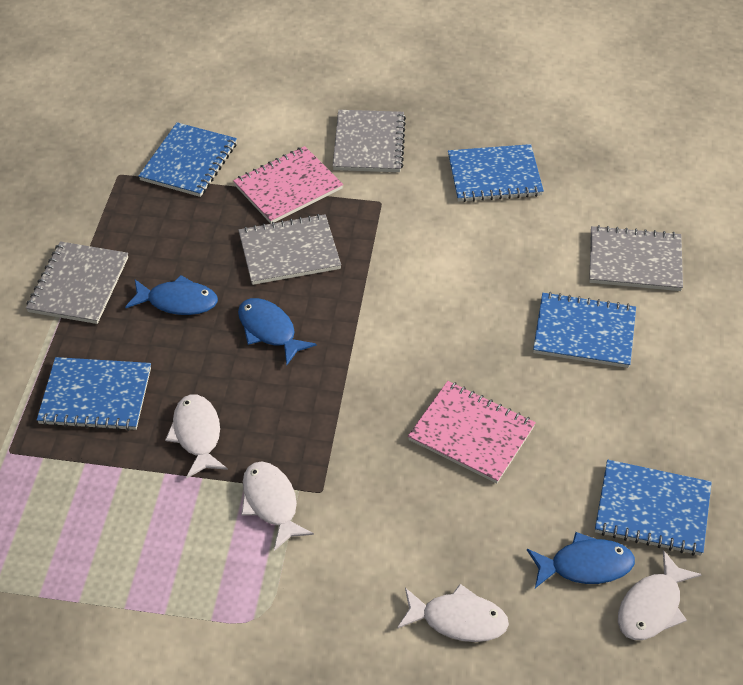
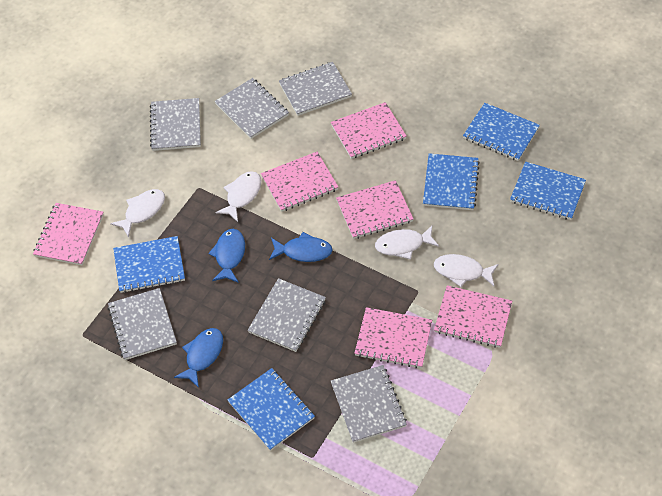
grey notebook: [26,241,128,324] [238,214,341,285] [333,110,406,172] [589,225,683,291] = 4 -> [108,288,177,360] [150,98,201,151] [215,78,289,139] [248,278,326,352] [279,62,352,116] [331,365,407,443] = 6
pink notebook: [233,146,343,224] [408,381,536,483] = 2 -> [33,203,104,265] [261,152,338,212] [331,102,407,159] [336,180,413,239] [354,307,432,368] [434,285,512,348] = 6

